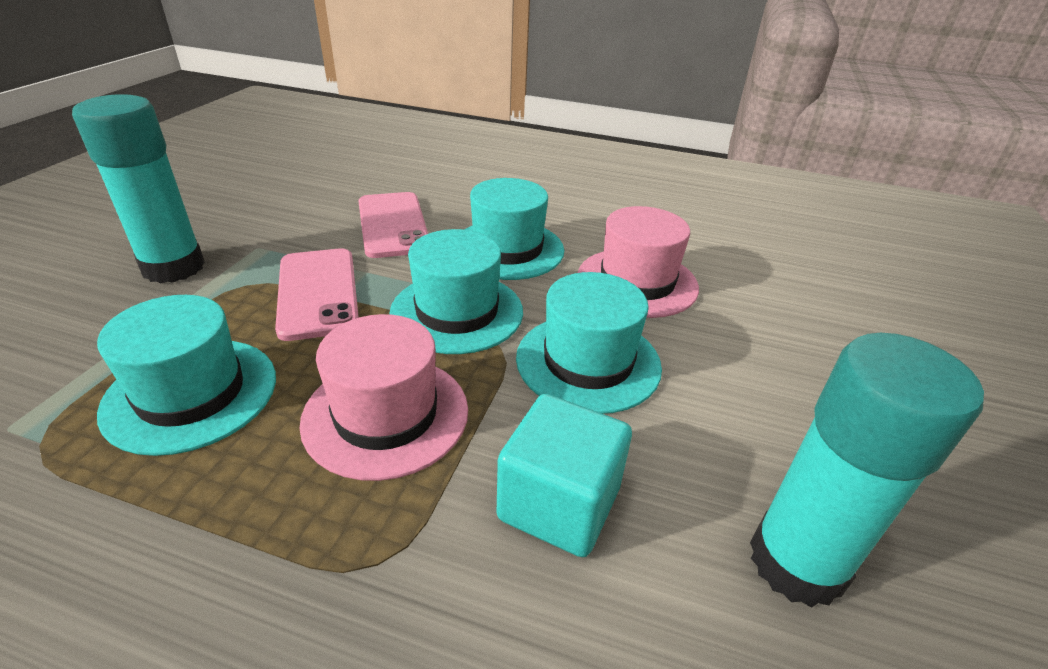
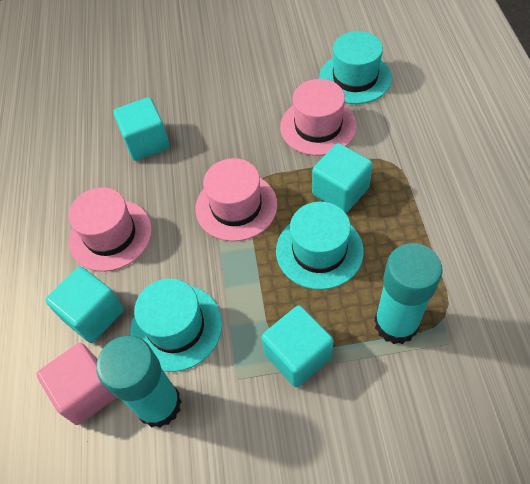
pink cube: none = 0 -> [36,343,117,425] = 1
pink hat: [299,314,468,481] [578,206,699,318] = 2 -> [68,187,152,272] [195,158,278,241] [280,79,357,156] = 3
pink phone: [275,248,359,341] [358,192,428,258] = 2 -> none = 0
turquoise cube: [497,394,632,557] = 1 -> [45,267,124,343] [114,97,170,161] [261,305,334,387] [312,143,373,213] = 4
turquoise hat: [97,295,276,456] [389,229,523,354] [464,178,564,280] [516,272,662,414] = 4 -> [130,279,222,372] [276,202,364,290] [319,31,392,104] = 3

